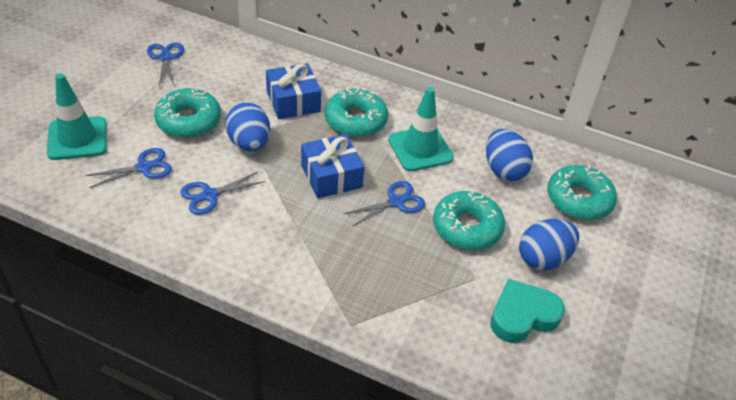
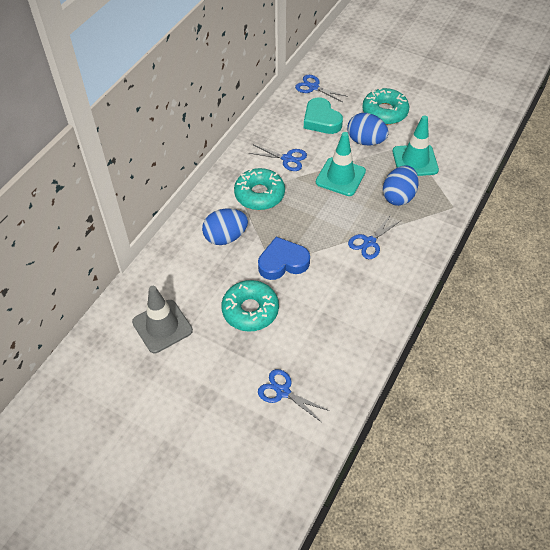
blue gift: [266,63,321,119] [301,134,365,199] = 2 -> none = 0
blue heart: none = 0 -> [258,237,310,280] = 1
grey traffic cone: none = 0 -> [132,286,193,353] = 1
turquoise donut: [154,87,221,138] [325,88,388,137] [433,189,505,250] [547,165,617,220] = 4 -> [221,280,279,332] [234,168,285,210] [362,87,409,125] = 3

